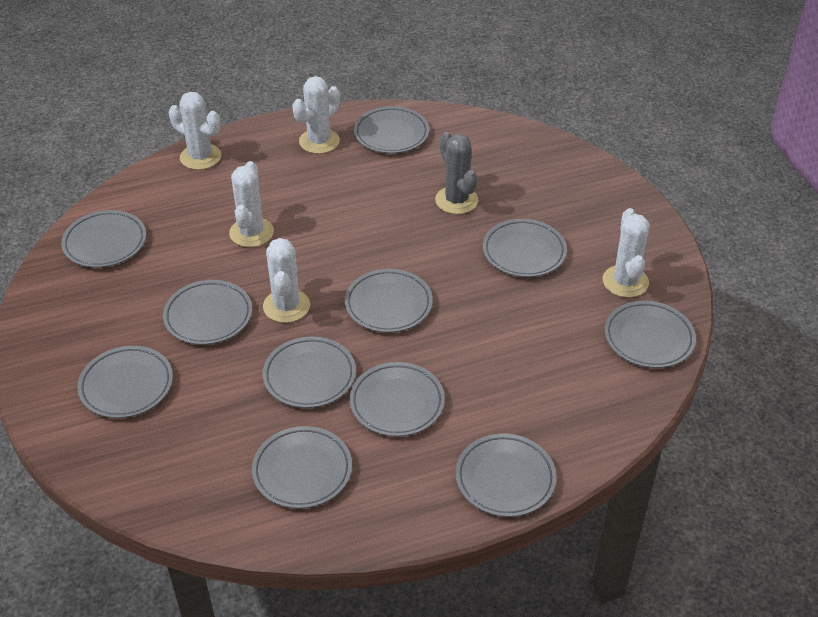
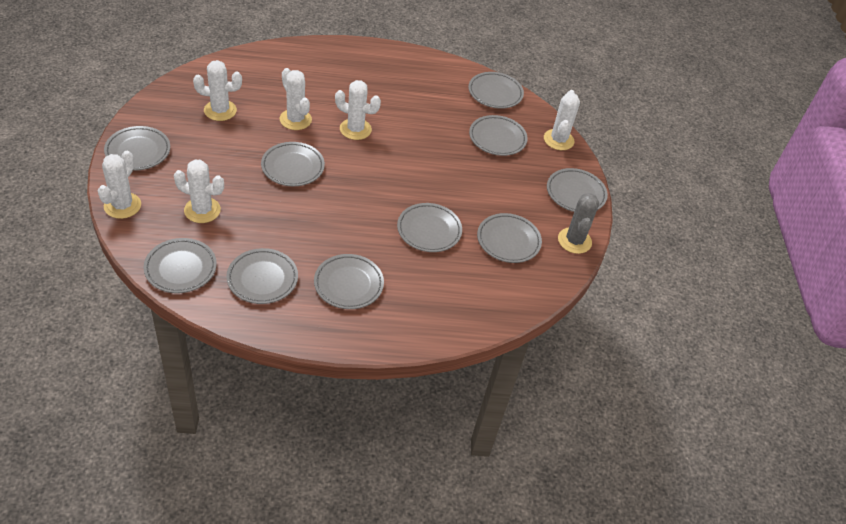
grey plate: [61,210,146,268] [77,346,173,418] [163,280,252,345] [252,426,352,509] [262,336,356,408] [345,269,433,333] [350,362,445,437] [354,106,429,153] [455,434,556,517] [483,219,567,277] [604,301,696,368] = 11 -> [104,126,170,171] [143,238,217,293] [226,248,298,304] [261,142,325,186] [314,254,384,309] [397,203,462,252] [468,72,524,109] [469,115,528,156] [477,213,542,263] [547,168,608,212] = 10
white cactus: [169,92,221,170] [229,161,274,247] [263,238,310,323] [292,76,340,154] [602,208,650,298] = 5 -> [98,151,141,219] [174,160,224,223] [193,60,242,121] [279,68,312,130] [335,80,381,140] [544,90,580,150] = 6

